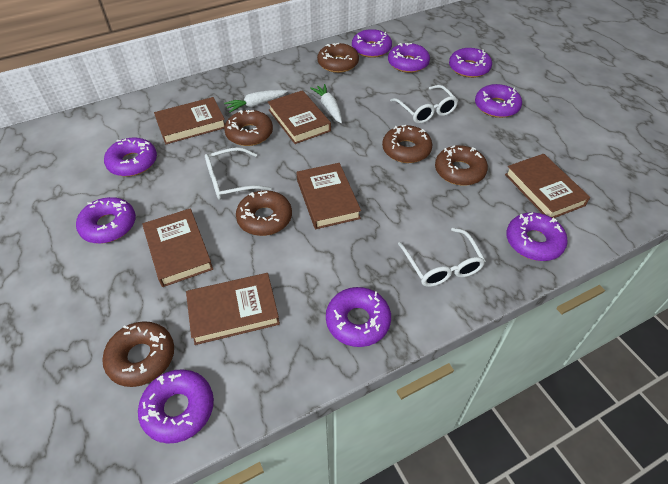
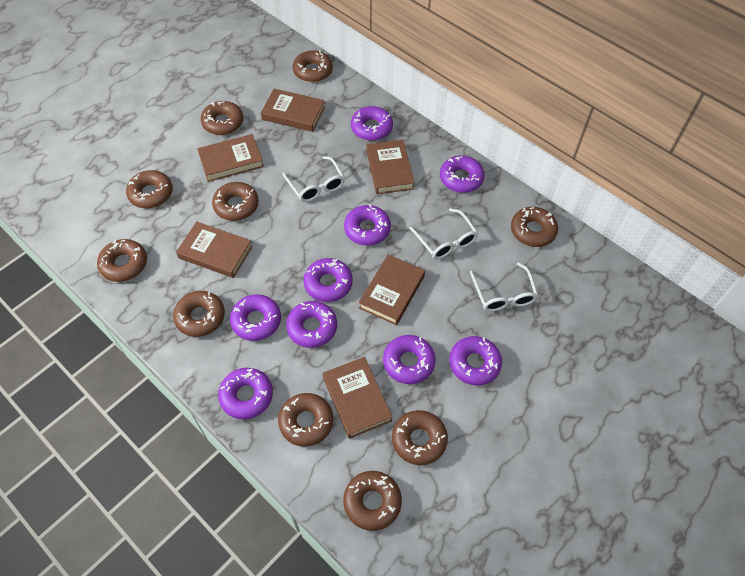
brown donut: [102,321,174,387] [224,110,273,146] [236,190,292,236] [317,43,359,73] [382,125,433,163] [435,145,488,186] = 6 -> [97,239,147,282] [126,170,173,208] [173,291,225,337] [201,101,243,135] [212,182,259,221] [278,393,333,447] [293,50,333,82] [343,471,402,531] [392,410,448,465] [511,207,558,247] = 10
white carrot: [224,90,288,113] [310,84,342,123] = 2 -> none = 0

